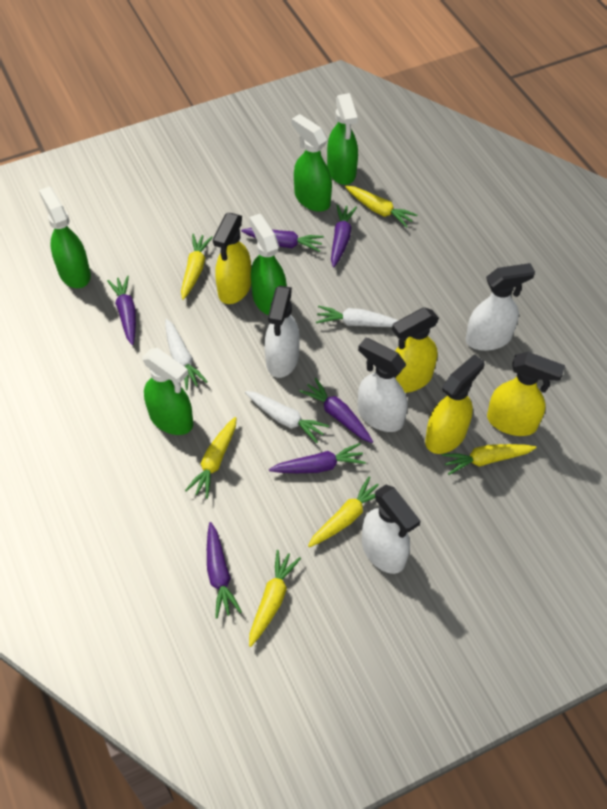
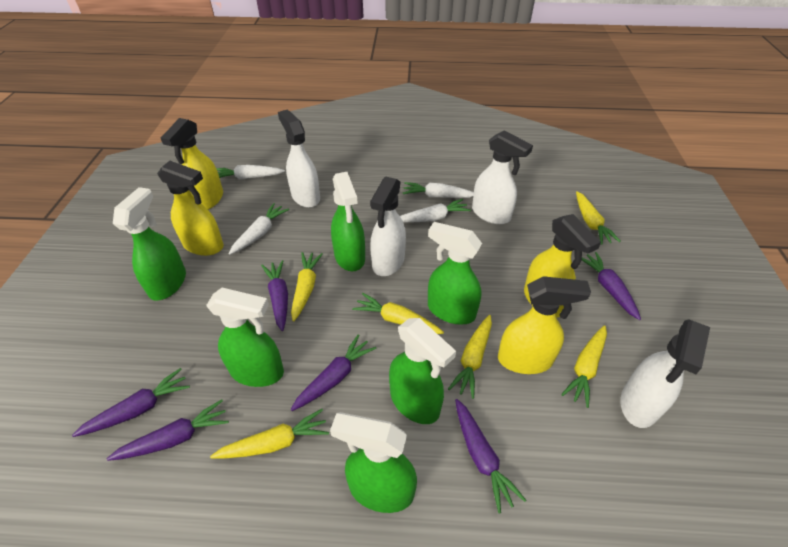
green spray bottle: [39,186,91,288] [142,348,193,435] [249,214,287,315] [292,114,332,212] [327,93,358,185] = 5 -> [113,187,186,301] [206,288,284,387] [330,412,417,513] [331,172,365,271] [389,318,456,424] [428,222,482,325] = 6
white carrot: [165,319,208,390] [245,391,329,443] [316,305,399,327] = 3 -> [216,165,285,179] [229,203,289,255] [400,199,471,223] [403,182,474,198] = 4

